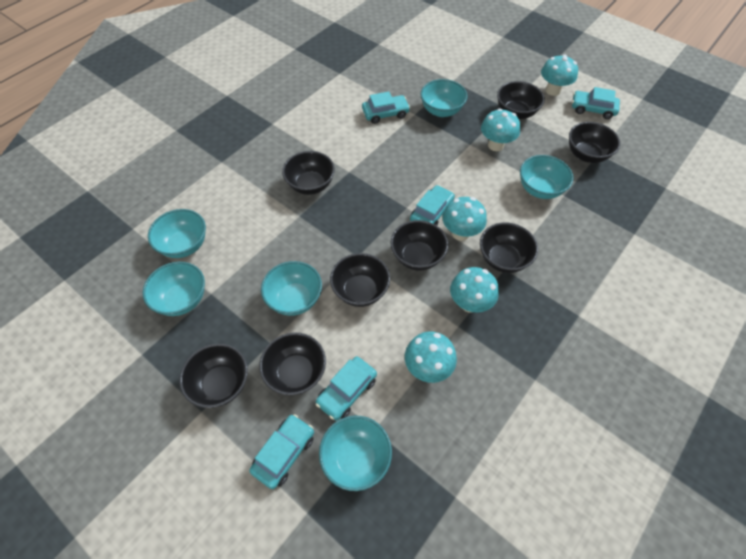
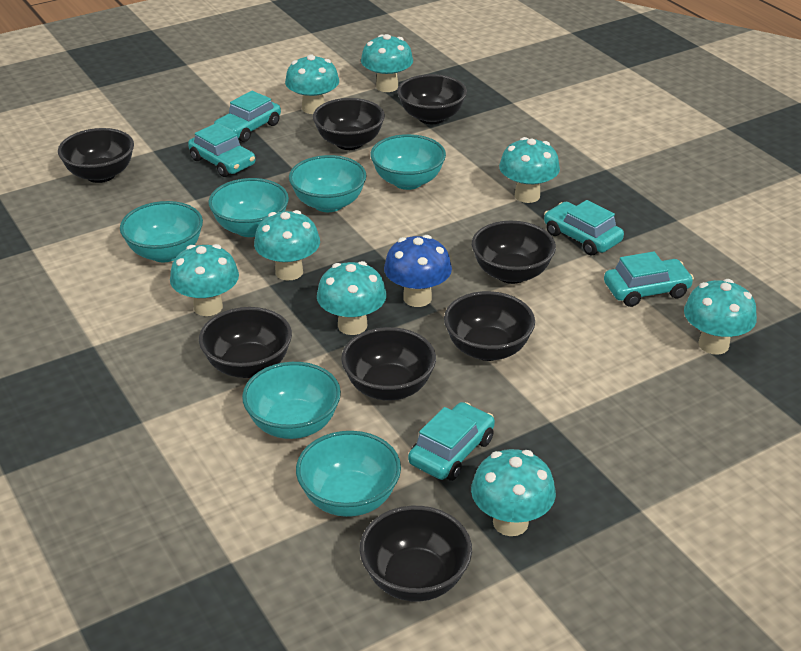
blue mushroom: none = 0 -> [384,235,452,307] = 1
turquoise mushroom: [405,331,457,383] [443,197,487,241] [450,267,499,313] [481,108,520,151] [541,55,578,96] = 5 -> [170,244,239,316] [254,210,320,280] [285,54,339,114] [317,261,387,335] [361,34,413,92] [471,449,556,536] [499,137,560,203] [684,279,757,354] = 8

